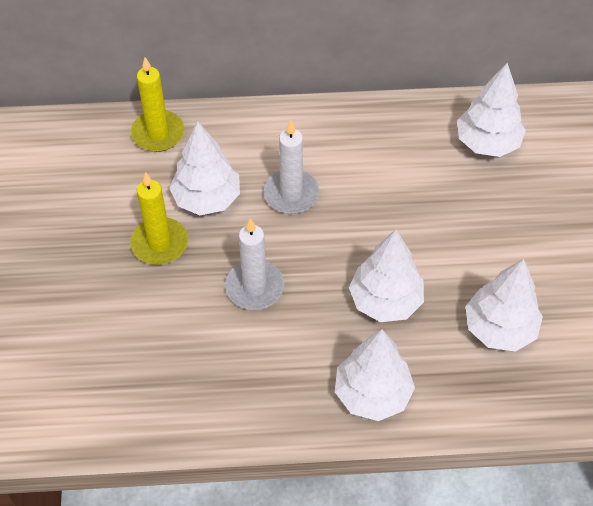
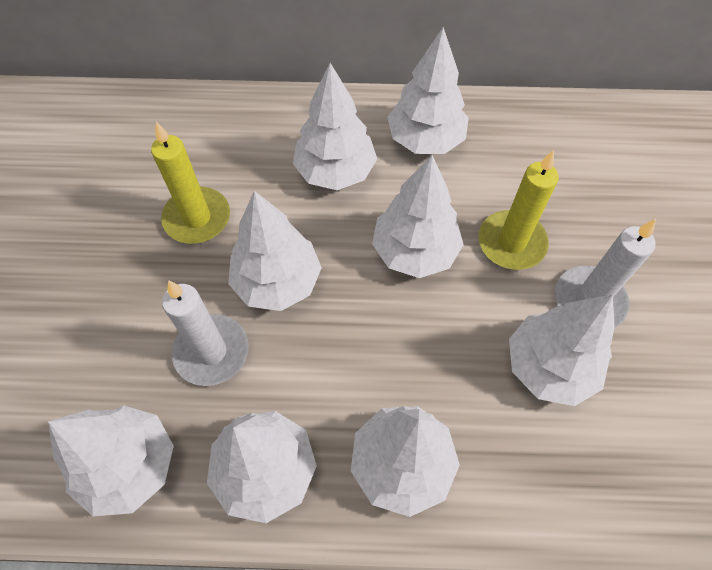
white tree: [169,121,240,215] [335,329,415,421] [349,230,424,322] [457,63,526,157] [465,259,543,352] = 5 -> [48,406,174,516] [207,411,317,523] [228,191,322,311] [293,63,377,190] [351,406,460,517] [372,155,464,278] [387,27,469,154] [509,295,615,406] = 8

